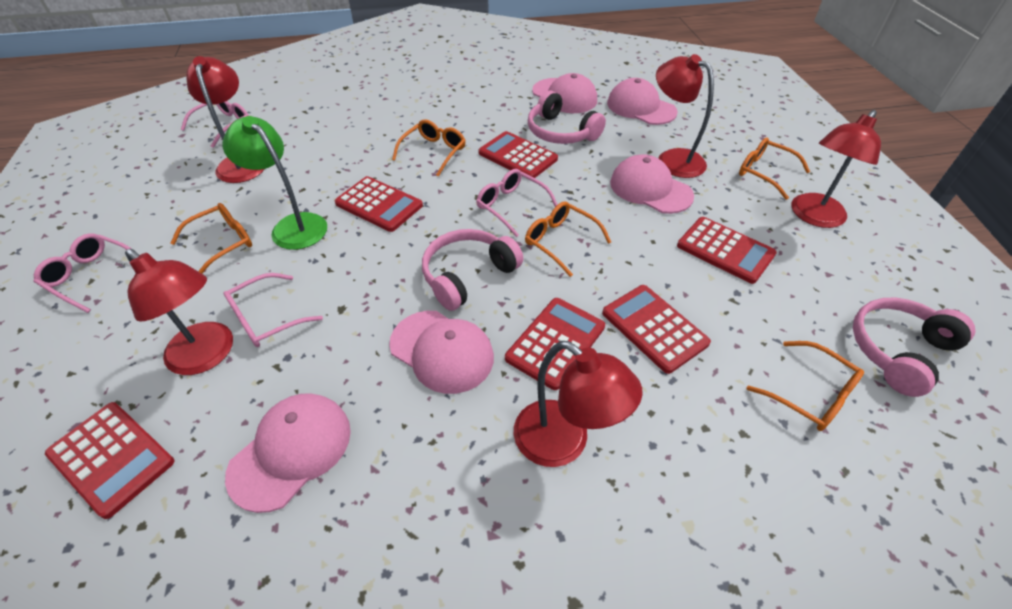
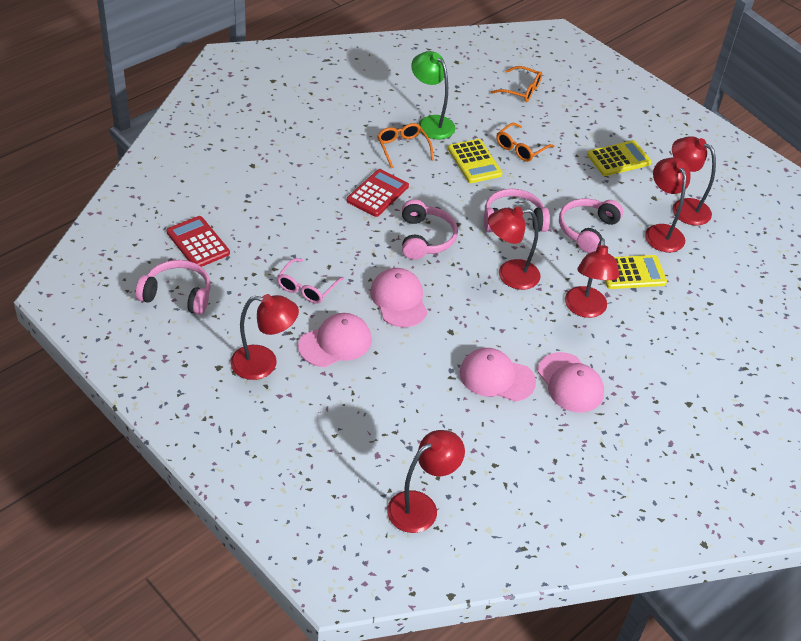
orange glasses: [170,203,252,274] [392,119,466,177] [525,201,611,277] [739,138,810,200] [747,341,864,431] = 5 -> [377,123,434,168] [491,66,542,102] [496,123,554,162] = 3
pink cap: [225,393,351,513] [389,311,494,394] [532,73,597,113] [607,78,678,125] [610,154,694,214] = 5 -> [298,313,372,367] [370,268,427,327] [459,348,536,402] [538,352,604,413] = 4
pink glasses: [33,233,132,313] [181,101,249,148] [223,273,323,347] [476,169,558,237] = 4 -> [277,258,344,304] = 1
pink headphones: [422,229,523,311] [528,91,606,144] [853,297,976,397] = 3 -> [136,260,211,315] [402,199,458,259] [484,189,550,232] [559,198,623,253] = 4
red calculator: [45,402,174,519] [335,176,423,232] [479,131,558,178] [505,298,605,390] [602,285,711,374] [677,217,777,284] = 6 -> [166,216,230,267] [347,169,409,217] = 2
red lamp: [125,249,233,375] [186,56,264,183] [514,341,643,467] [656,54,714,178] [792,110,881,228] = 5 -> [230,294,299,380] [387,430,465,533] [488,206,541,290] [565,238,620,318] [645,157,691,252] [672,136,716,226] = 6
yellow calculator: none = 0 -> [448,139,503,183] [587,140,652,176] [605,255,667,289] = 3

